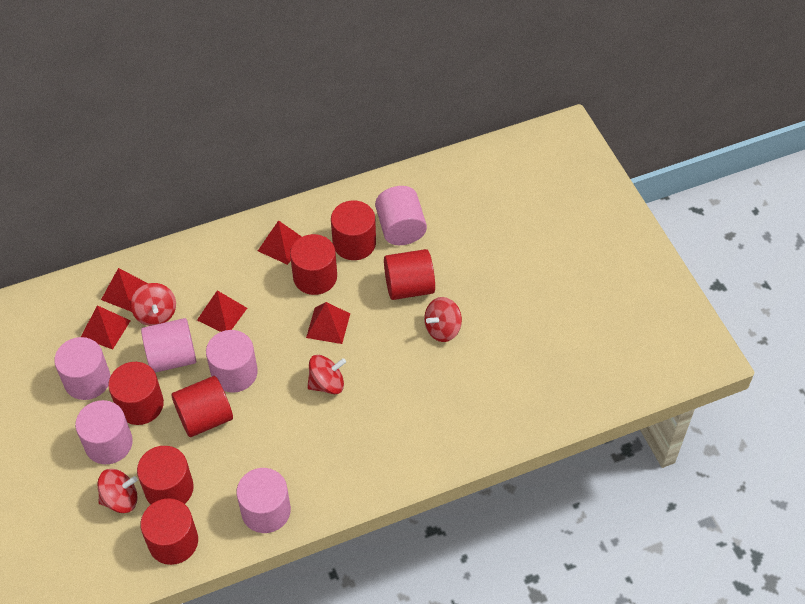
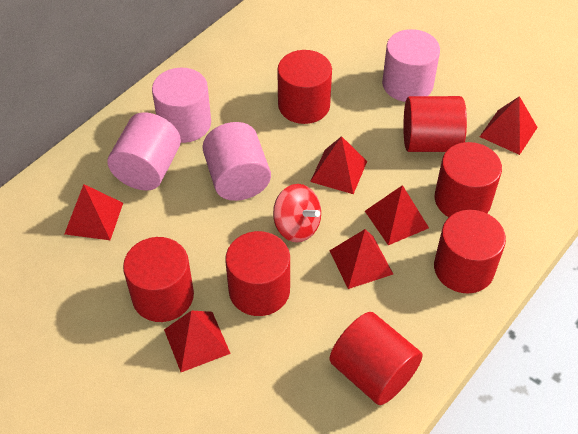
pink cylinder: [54,337,110,400] [75,400,133,464] [141,318,196,373] [206,330,258,393] [236,468,291,533] [375,186,427,245] = 6 -> [107,112,181,191] [152,68,211,143] [202,122,271,201] [382,29,440,102] = 4
red pyramid: [81,305,131,350] [101,268,149,312] [197,290,247,332] [258,220,302,265] [306,302,350,344] = 5 -> [65,184,123,240] [164,310,231,372] [310,136,367,194] [329,229,393,289] [365,185,429,245] [480,96,538,155] = 6
red spinning top: [98,469,138,513] [131,283,176,326] [307,355,346,394] [424,297,462,342] = 4 -> [273,184,321,243] = 1

